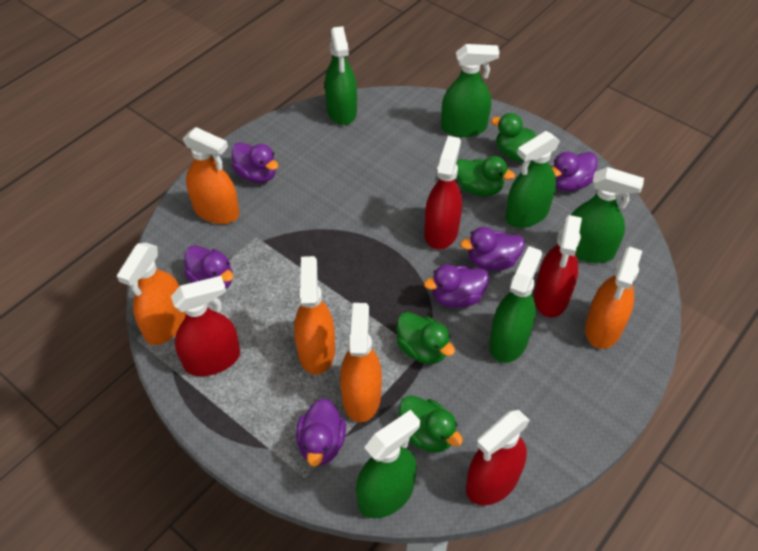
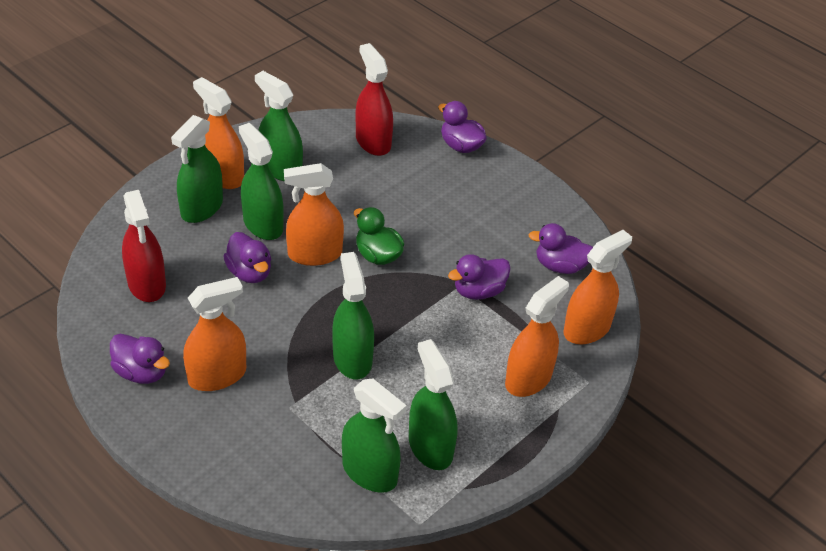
green duck: [396,312,455,364] [399,396,463,453] [456,156,515,196] [491,113,538,162] = 4 -> [354,207,404,265] = 1
purple duck: [184,245,233,289] [232,142,278,183] [296,398,346,467] [424,264,489,308] [460,227,525,271] [552,152,598,191] = 6 -> [110,334,170,384] [223,232,271,283] [438,101,487,153] [448,254,511,300] [528,223,593,274] = 5
red spray bottle: [171,276,240,376] [424,136,462,250] [466,410,530,505] [534,215,582,317] = 4 -> [122,190,166,302] [356,43,393,156] = 2

